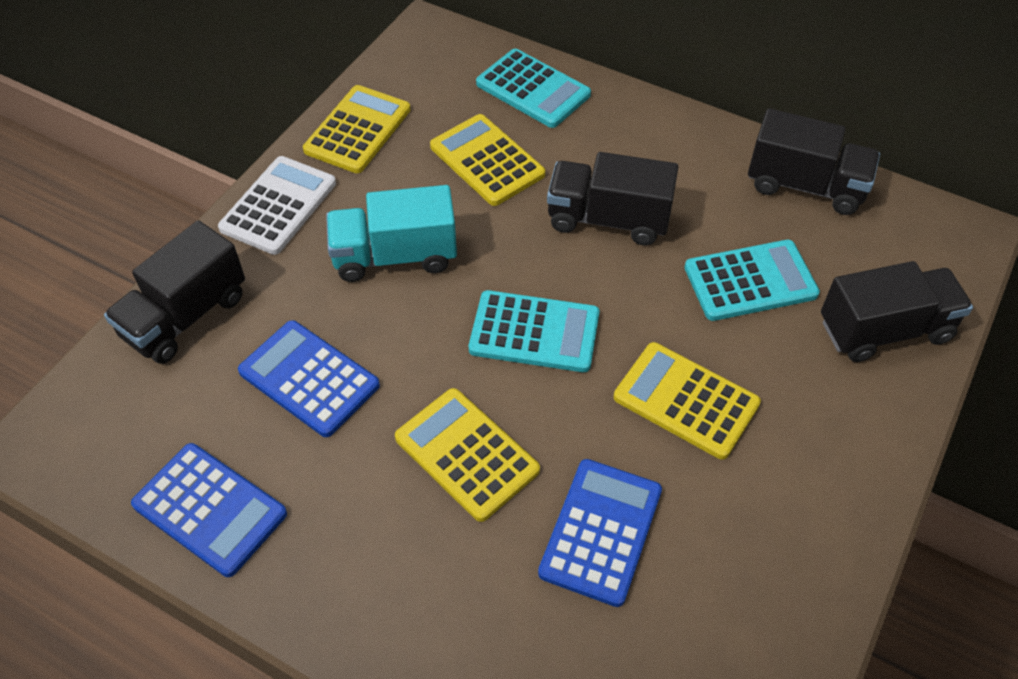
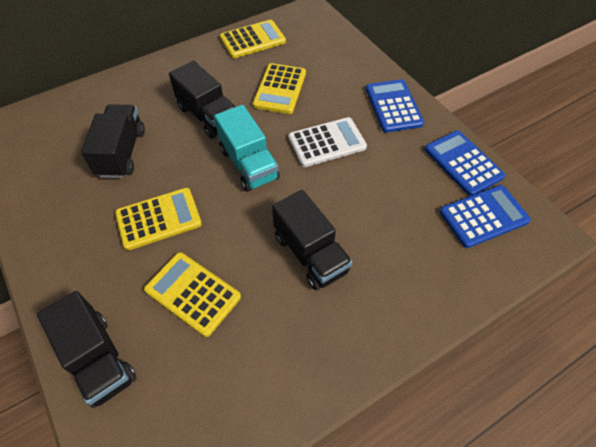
turquoise calculator: [469,290,600,372] [476,49,591,128] [684,240,820,321] = 3 -> none = 0

